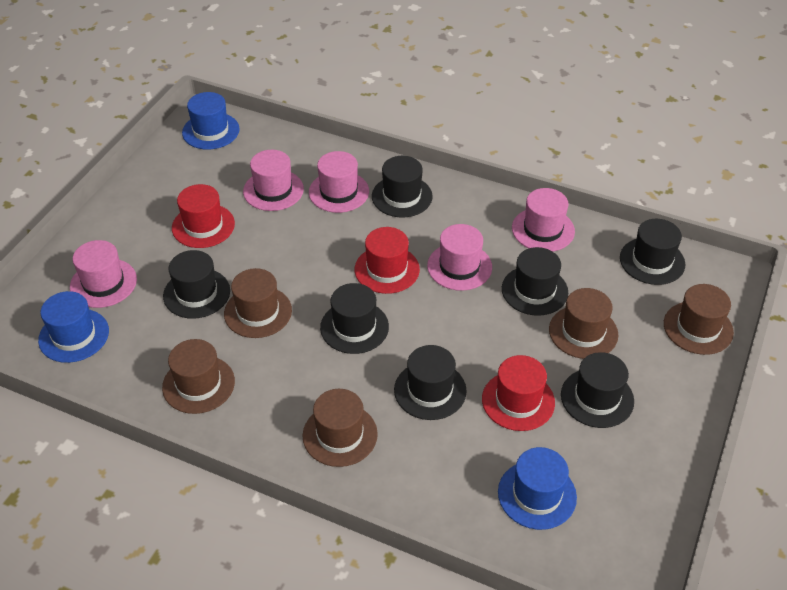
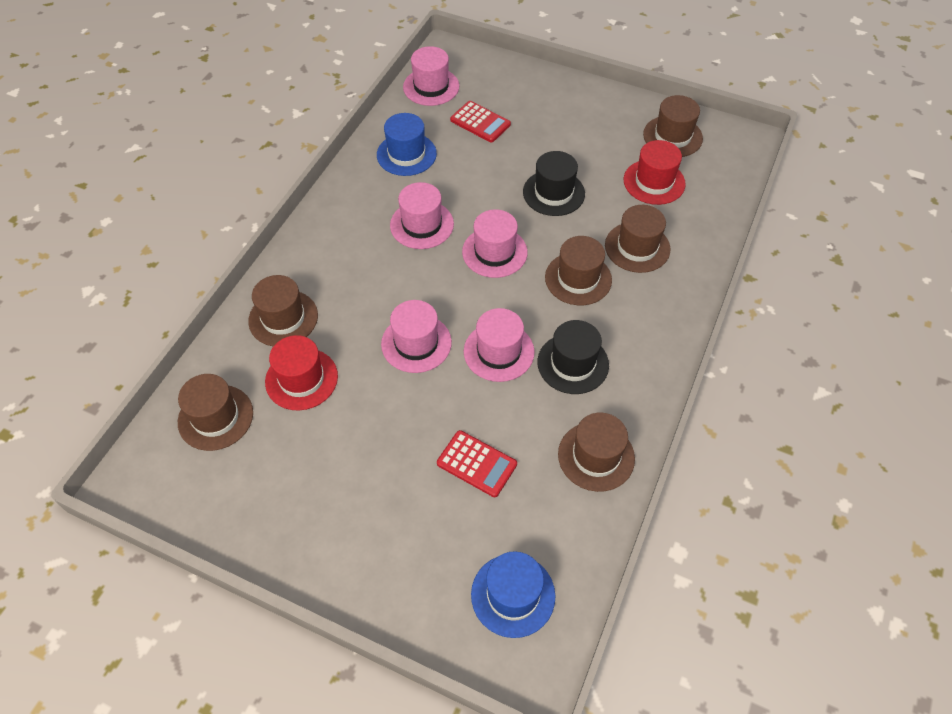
black hat: [163,250,230,319] [320,283,389,354] [372,156,433,217] [394,345,467,420] [502,247,568,316] [561,352,634,428] [620,219,685,285] = 7 -> [523,151,585,216] [537,320,609,394] = 2
blue hat: [38,291,109,363] [182,92,240,149] [498,447,577,530] = 3 -> [377,113,437,176] [471,551,556,638] = 2
brown hat: [162,339,235,414] [224,268,292,338] [302,389,378,467] [549,288,618,359] [664,284,734,355] = 5 -> [178,374,253,451] [248,275,318,347] [545,236,612,305] [558,413,635,492] [605,205,670,273] [643,95,703,157] = 6
red calculator: none = 0 -> [437,430,517,497] [450,101,511,142] = 2
red hat: [172,184,235,248] [355,227,420,294] [482,355,555,431] = 3 -> [265,335,338,410] [624,140,686,205] = 2

